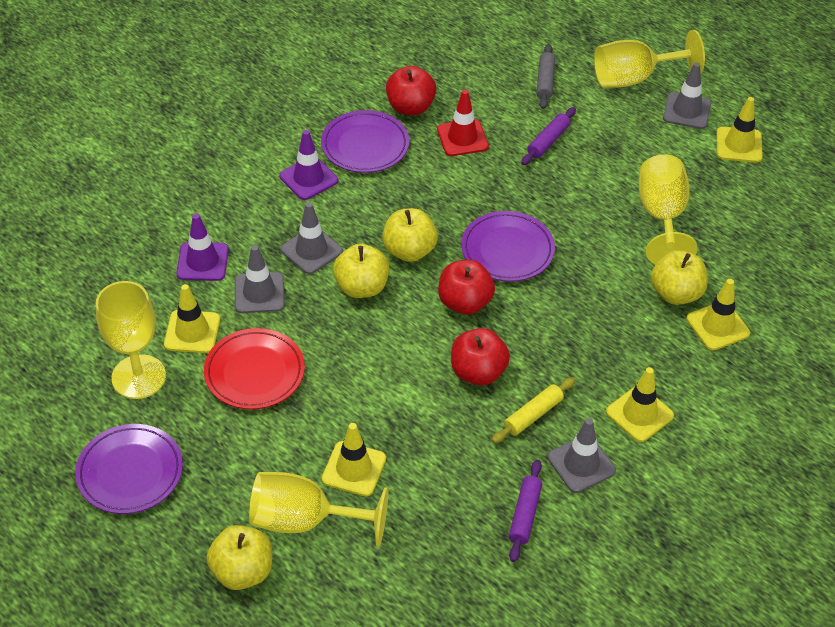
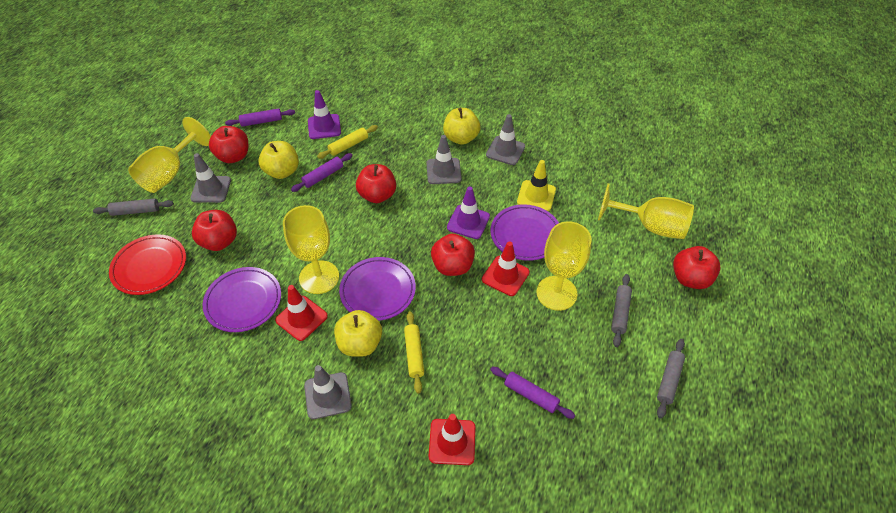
grey rolling pin: [537,44,555,109] = 1 -> [93,199,174,216] [611,274,632,347] [657,339,685,418] = 3
purple rolling pin: [509,460,542,562] [521,107,576,165] = 2 -> [225,108,295,127] [291,153,353,192] [490,367,575,419] = 3
red apple: [386,66,436,115] [438,260,495,314] [451,328,510,385] = 3 -> [192,210,237,251] [209,126,248,163] [356,164,396,203] [431,234,475,276] [673,246,721,289] = 5
red traffic cone: [437,90,489,156] = 1 -> [275,285,328,341] [429,414,475,465] [482,241,530,296] = 3
yellow apple: [206,525,272,590] [333,244,389,298] [382,208,438,262] [651,250,708,305] = 4 -> [258,141,299,179] [334,310,382,357] [443,108,480,145] = 3
yellow rolling pin: [492,377,575,443] = 1 -> [317,125,378,159] [404,311,424,393] = 2
yellow traffic cone: [164,284,220,353] [322,423,386,496] [606,367,674,442] [686,279,750,350] [717,97,763,163] = 5 -> [517,160,556,211] = 1

